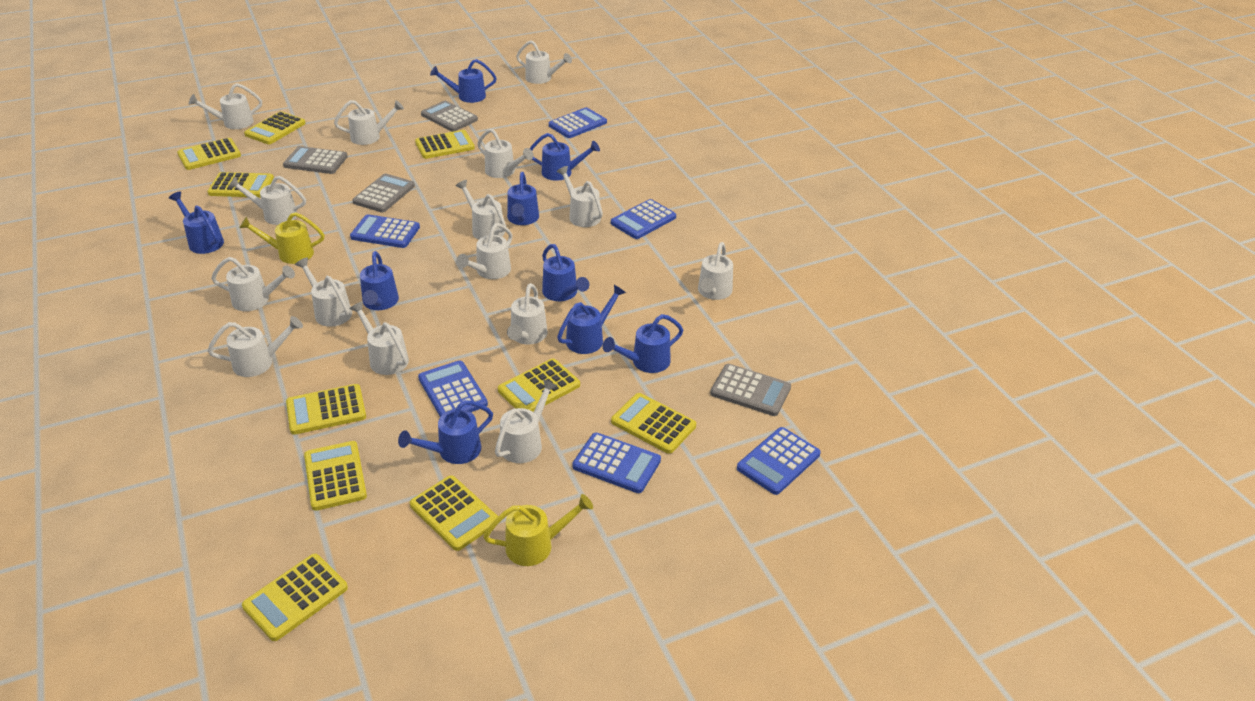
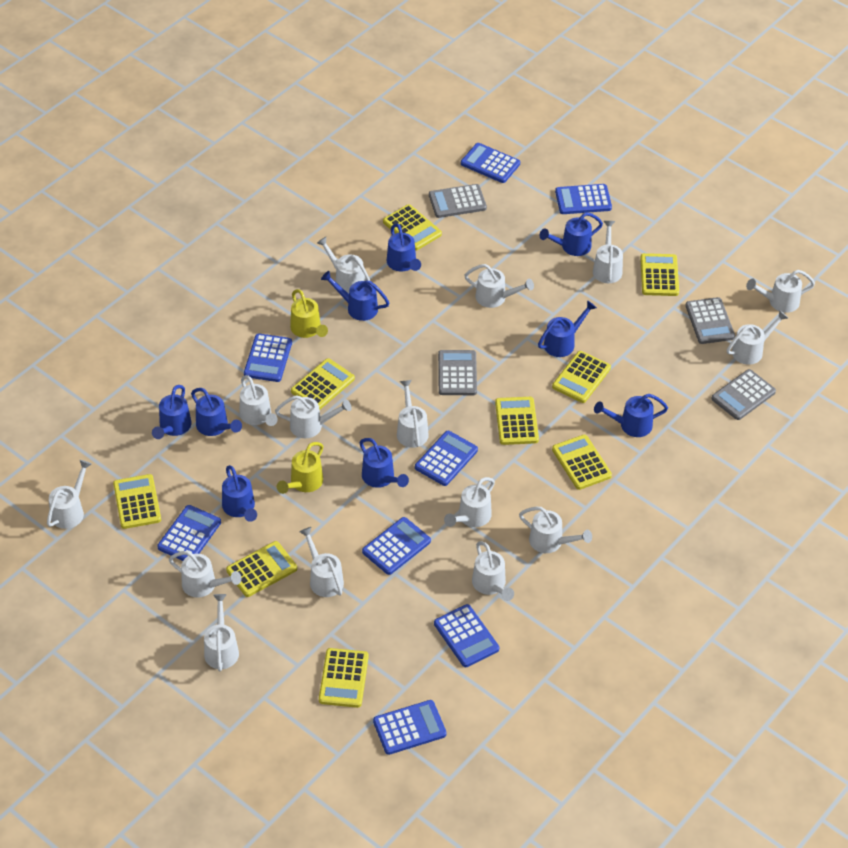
blue calculator: [350,214,420,248] [418,360,488,417] [549,107,607,138] [572,433,661,493] [611,199,676,239] [737,427,821,495] = 6 -> [157,505,221,561] [244,333,292,382] [362,517,431,575] [373,700,447,755] [415,431,478,486] [434,604,499,667] [461,143,520,183] [555,184,612,214] = 8
yellow calculator: [177,138,241,170] [207,172,274,198] [242,554,348,641] [244,111,306,144] [286,384,366,435] [304,441,367,511] [410,475,499,551] [415,130,475,159] [498,358,580,412] [611,393,696,454] = 10 -> [113,474,161,529] [226,541,297,597] [291,358,355,410] [319,648,369,708] [383,204,442,250] [495,397,539,445] [552,351,611,403] [552,435,612,490] [640,253,679,296] = 9

